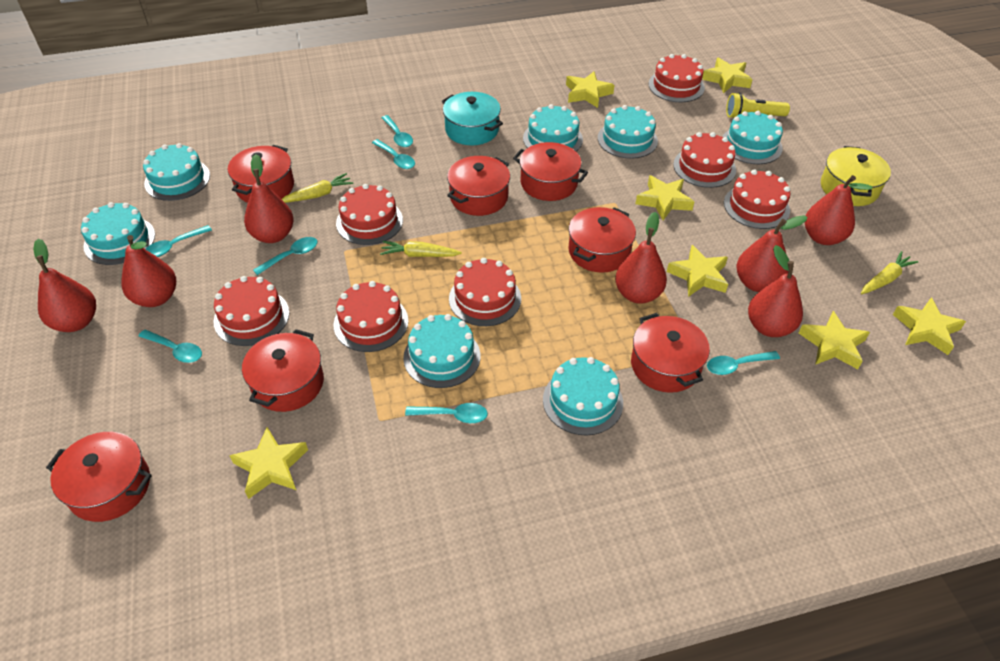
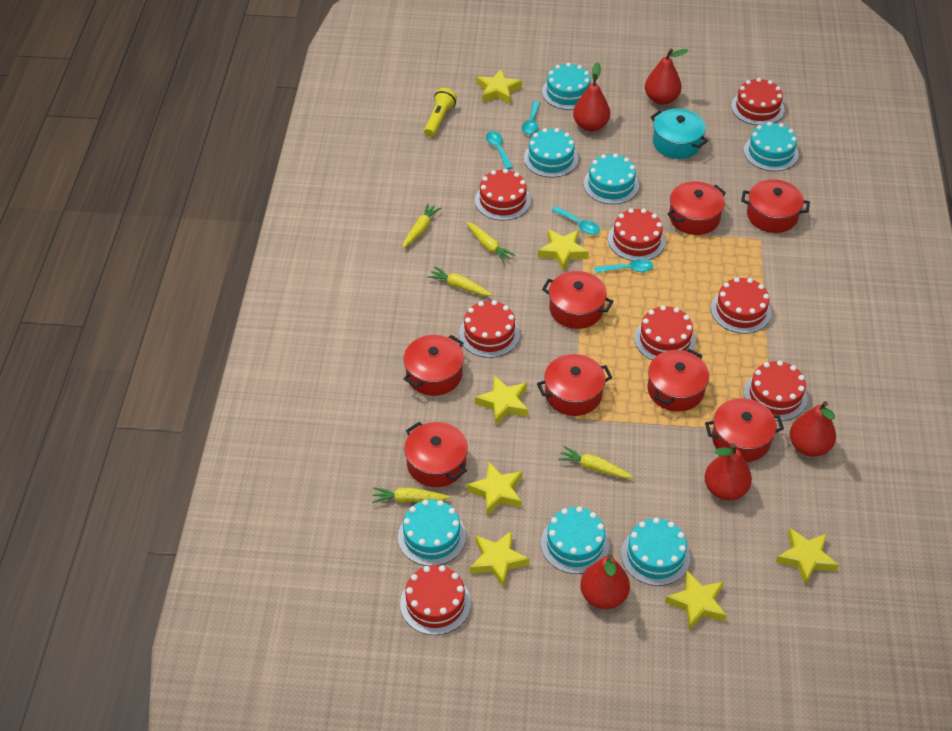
red cake: [214,276,289,346] [334,281,409,352] [336,184,403,245] [449,258,521,326] [648,54,705,102] [673,132,736,188] [724,169,791,229] = 7 -> [400,565,471,635] [459,300,520,358] [475,169,531,221] [608,208,665,261] [634,305,696,360] [711,277,771,334] [731,78,784,125] [744,360,808,421] = 8
red pear: [33,239,96,332] [121,235,176,307] [244,154,294,243] [615,212,667,304] [737,215,807,292] [748,245,803,337] [805,175,872,245] = 7 -> [573,62,610,132] [580,554,630,609] [645,49,689,105] [705,443,752,501] [790,401,836,457] = 5
red pot: [46,432,152,522] [228,145,294,203] [242,329,324,412] [447,156,510,216] [513,142,588,201] [568,207,636,273] [631,313,710,393] = 7 -> [404,335,464,396] [404,422,468,487] [537,354,612,416] [542,271,613,329] [648,349,709,412] [668,181,726,235] [705,398,784,462] [741,179,810,233] = 8
turquoise spoon: [139,329,202,363] [145,225,212,257] [253,237,318,275] [372,139,415,169] [382,115,413,147] [405,403,488,423] [707,351,780,375] = 7 -> [486,131,513,169] [522,101,540,135] [551,206,600,235] [594,259,653,273] = 4
yellow carrot: [282,173,353,203] [380,241,462,257] [861,251,918,294] = 3 -> [372,487,450,503] [403,203,441,248] [427,266,492,296] [466,222,516,263] [558,446,633,478] = 5
yellow pot: [821,146,891,206] = 1 -> none = 0

